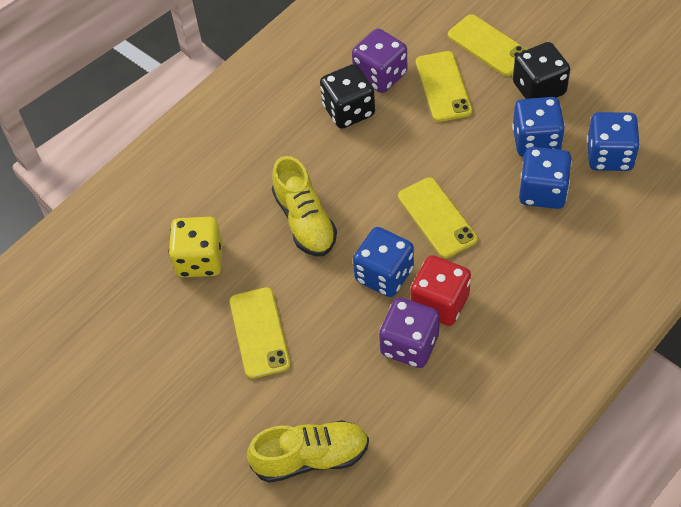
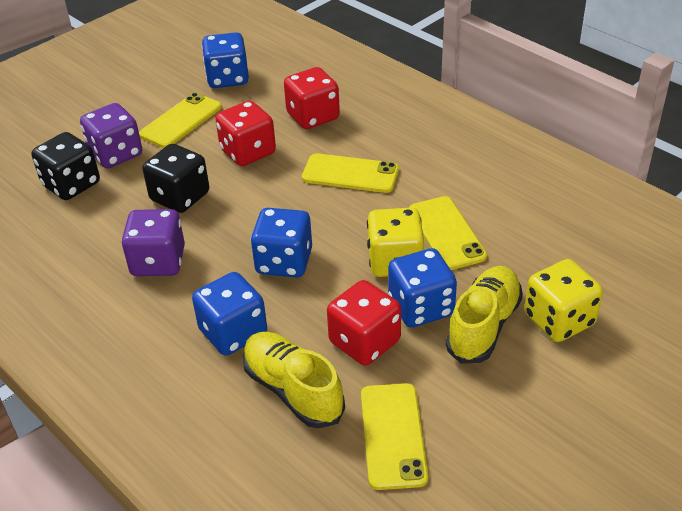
red dice: [411,255,471,326] = 1 -> [215,101,276,166] [284,67,340,129] [327,280,401,366] = 3
yellow dice: [169,217,223,277] = 1 -> [367,208,424,277] [524,259,603,342] = 2

